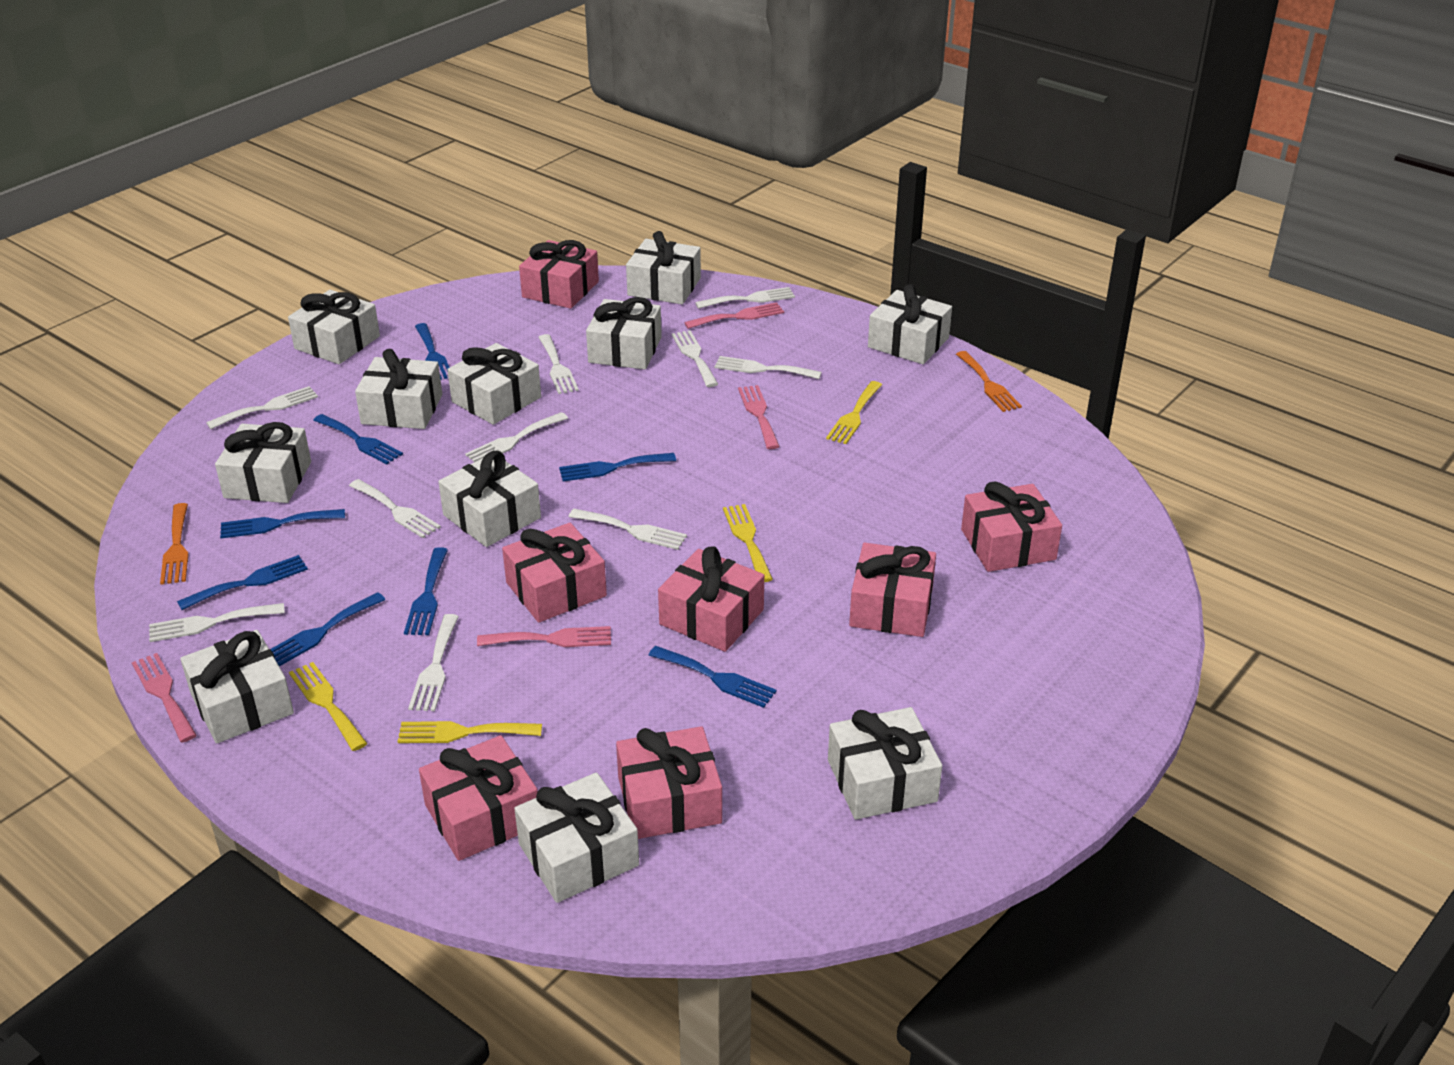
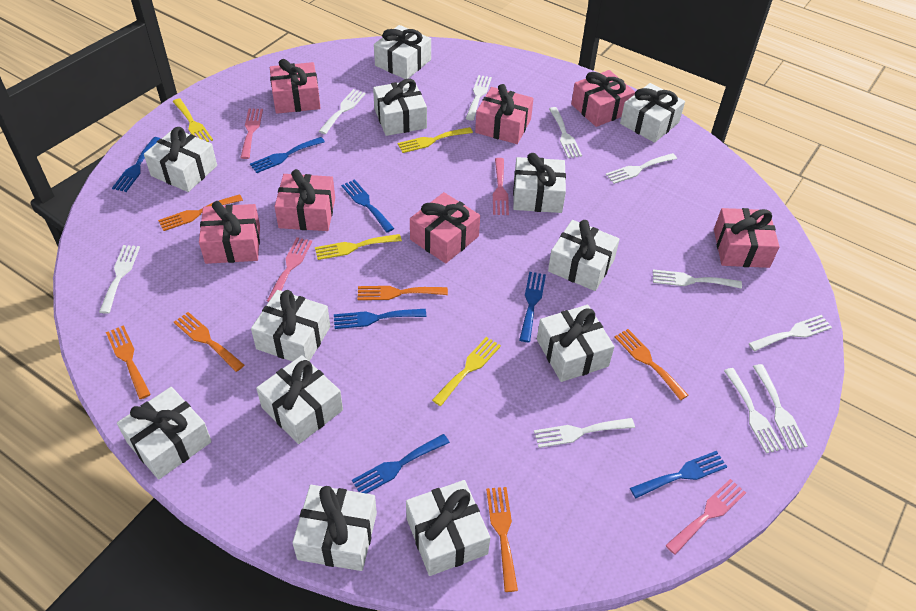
blue fork: [177,555,308,610] [220,509,345,538] [270,592,385,666] [313,414,403,464] [404,547,448,635] [415,323,450,380] [559,453,676,482] [648,646,777,708] = 8 -> [112,137,161,192] [250,137,325,173] [334,309,426,329] [341,179,395,233] [352,434,450,494] [519,272,546,342] [630,451,727,498] = 7
orange fork: [160,503,189,585] [956,351,1022,412] = 2 -> [106,325,151,399] [158,194,243,231] [174,312,244,372] [358,286,448,300] [486,487,518,592] [615,329,688,400] = 6
white gift: [180,630,294,743] [215,422,311,503] [288,290,380,364] [355,349,442,429] [438,451,541,547] [447,343,541,425] [514,772,639,903] [586,297,662,370] [626,231,701,304] [828,707,942,820] [868,284,952,364] = 11 -> [117,387,212,480] [144,127,217,192] [251,290,330,362] [256,355,343,444] [292,485,377,571] [373,78,427,136] [374,25,431,79] [406,480,490,576] [513,153,566,213] [537,305,614,382] [548,220,620,291] [620,83,685,143] = 12

